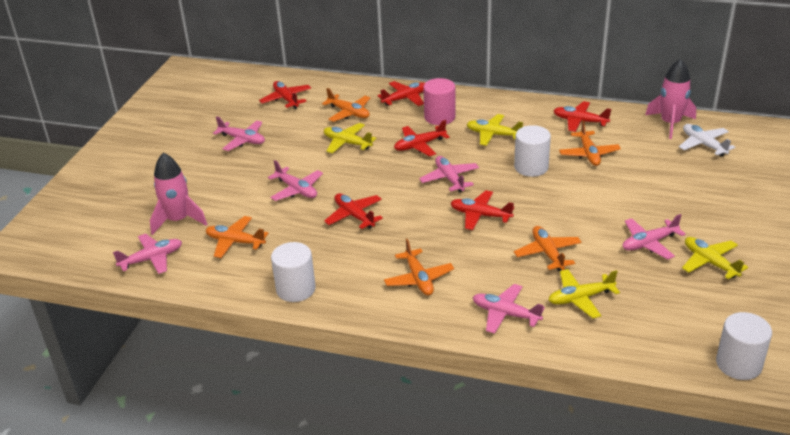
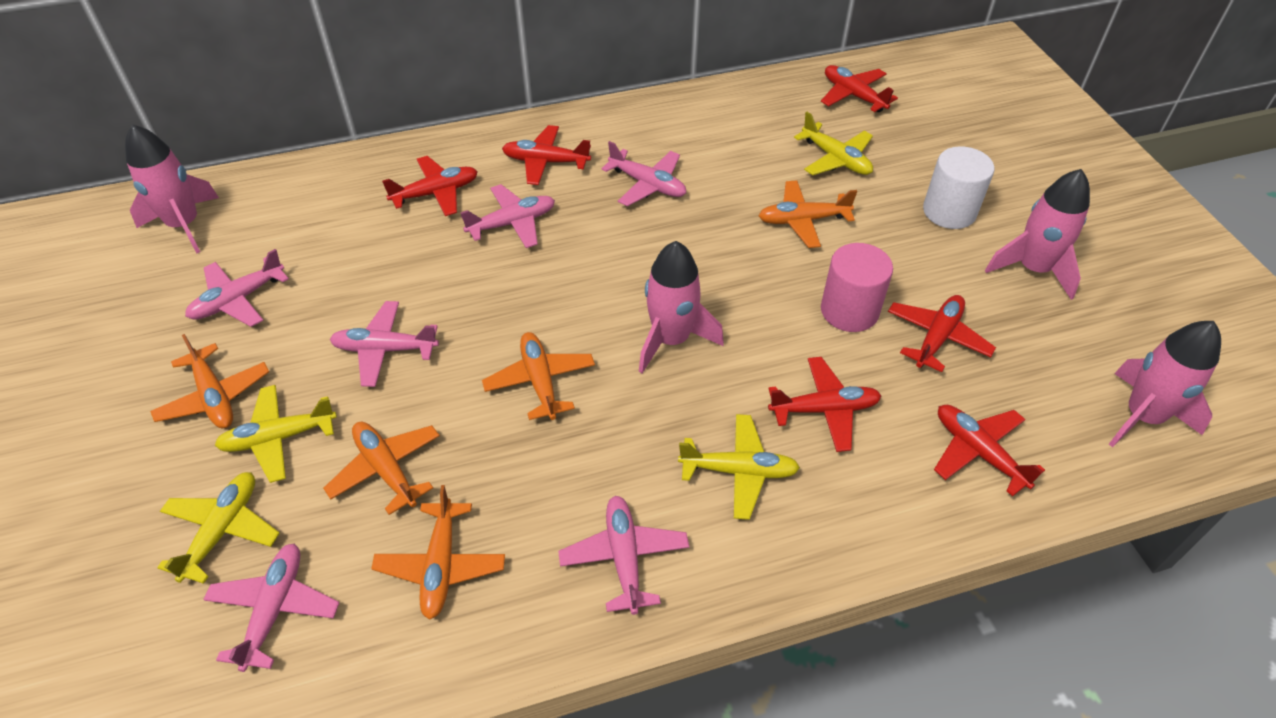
pink rocket: [150,153,207,235] [645,58,696,139] = 2 -> [125,124,219,253] [639,241,724,373] [985,169,1090,300] [1109,321,1221,447] = 4
white cylinder: [271,242,316,302] [514,125,551,177] [716,312,772,380] = 3 -> [923,146,995,229] = 1
white plane: [679,124,735,156] = 1 -> none = 0

